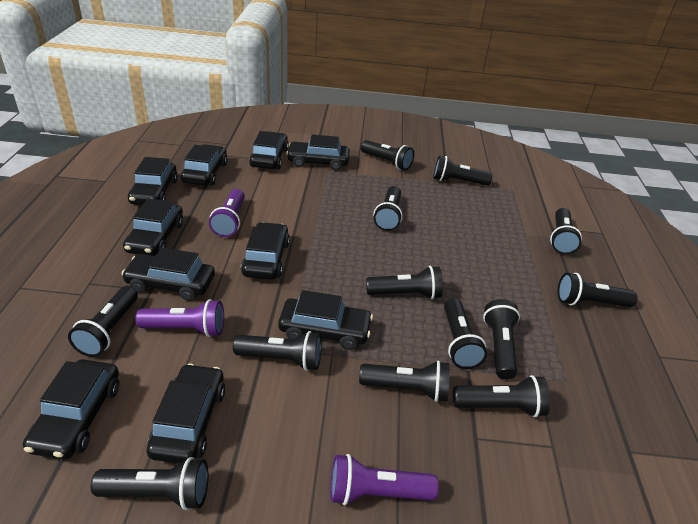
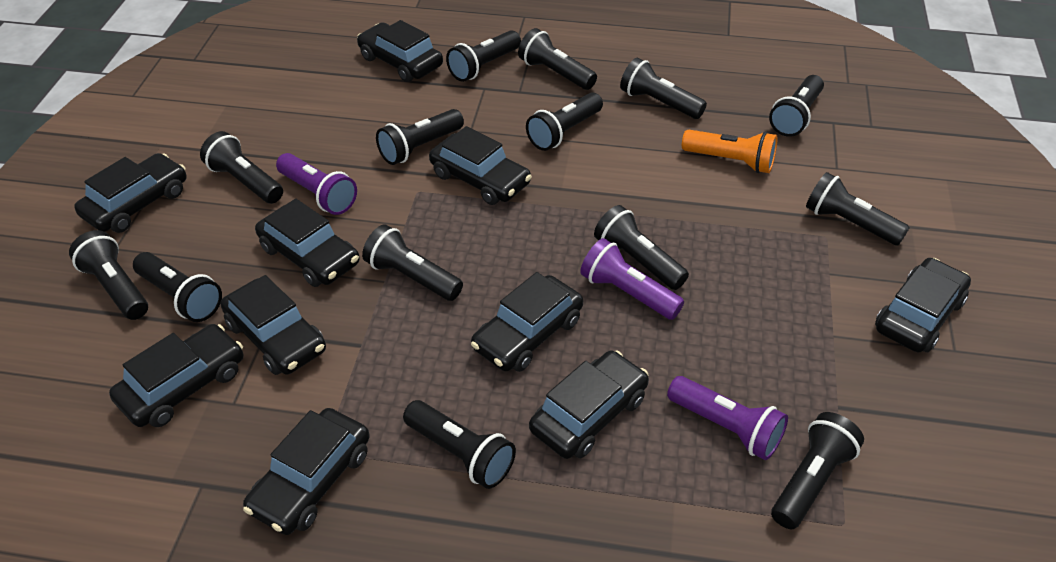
black flashlight: [68,286,138,357] [91,457,209,510] [233,331,322,371] [359,360,450,402] [361,140,414,170] [366,266,443,299] [374,186,403,231] [433,155,493,186] [444,298,487,369] [453,375,550,417] [483,299,520,380] [550,208,582,255] [558,273,638,307] = 13 -> [69,230,148,320] [133,252,222,322] [200,131,283,204] [362,224,463,301] [376,109,464,165] [403,400,516,489] [446,30,521,82] [518,28,597,90] [526,93,603,151] [594,205,689,290] [620,58,707,119] [769,75,824,137] [771,412,864,529] [806,172,910,246] = 14
orange flashlight: none = 0 -> [682,130,778,173] = 1

